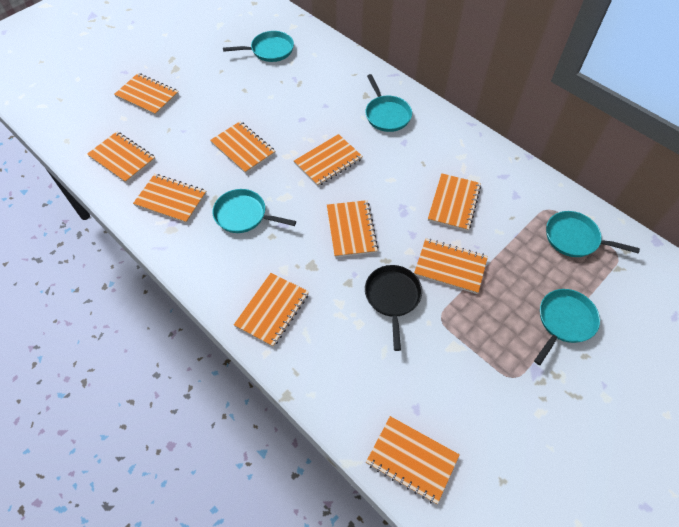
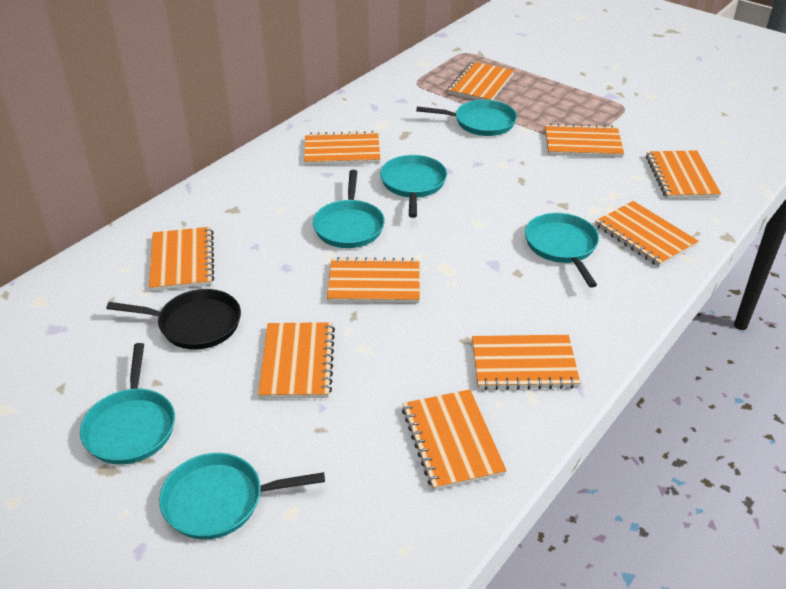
turquoise pan: [213,189,296,233] [223,31,294,62] [365,74,412,132] [534,289,600,365] [546,211,640,257] = 5 -> [80,343,175,464] [159,453,325,540] [313,170,385,248] [380,155,447,218] [416,100,517,136] [525,213,599,288] = 6

